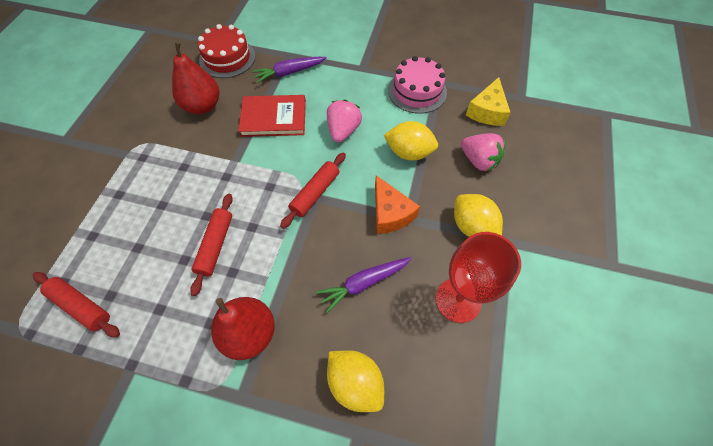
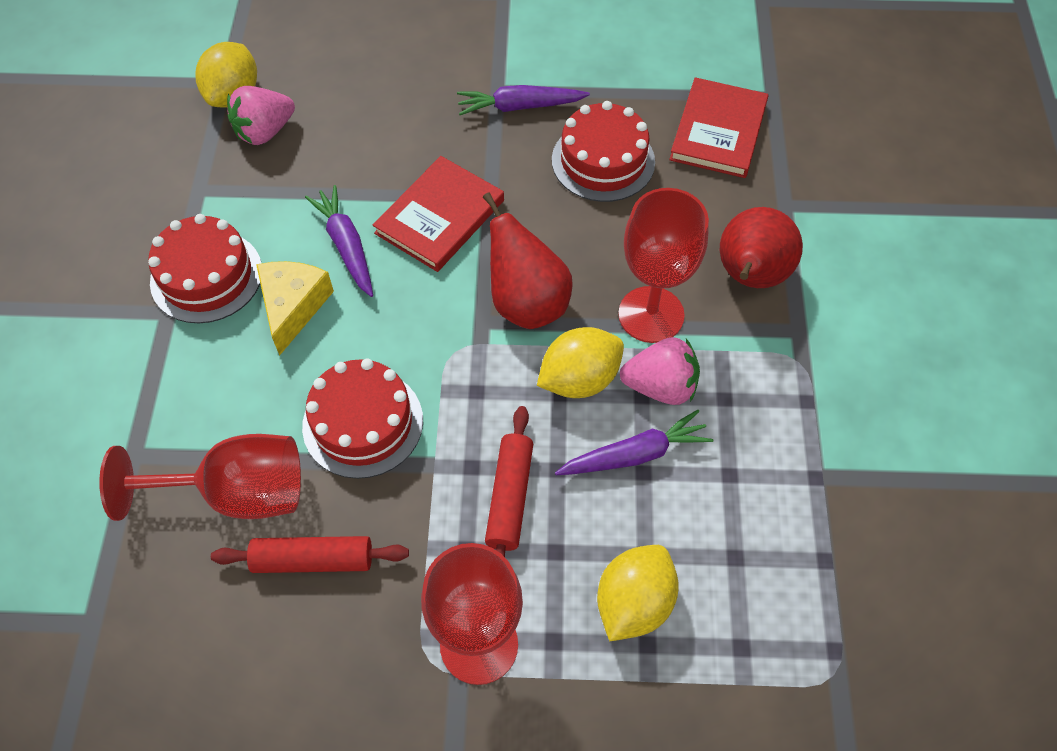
orange cheese: [375,175,420,234] = 1 -> none = 0
pink cake: [388,56,447,114] = 1 -> none = 0
purple carrot: [252,57,327,83] [316,257,412,313] = 2 -> [305,185,373,297] [457,85,590,115] [555,410,713,475] = 3
red book: [238,95,306,137] = 1 -> [372,156,504,272] [669,77,768,178] = 2
red cake: [198,24,255,78] = 1 -> [148,214,262,323] [302,358,423,479] [552,101,655,202] = 3
red goblet: [436,232,521,323] = 1 -> [99,434,301,521] [421,543,523,685] [618,188,709,343] = 3
red rolling pin: [33,272,120,338] [190,194,233,296] [280,152,346,229] = 3 -> [211,536,409,573] [485,406,533,557] = 2

